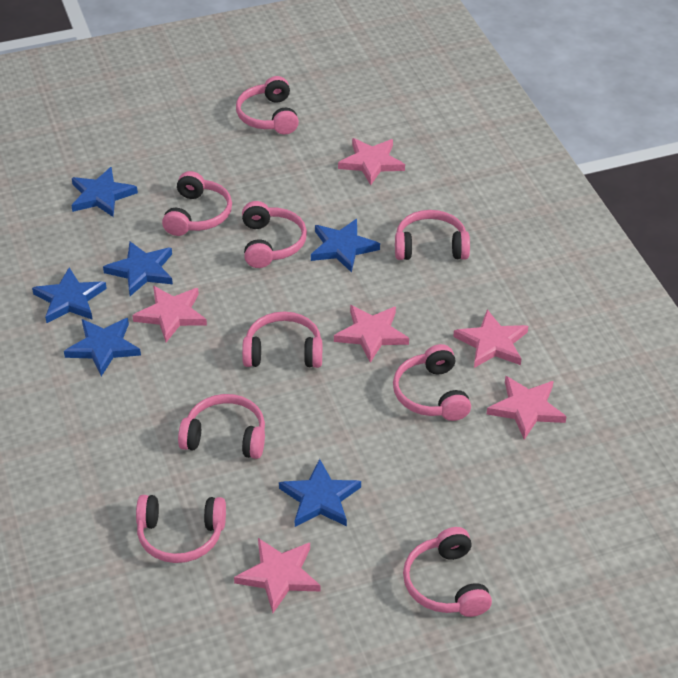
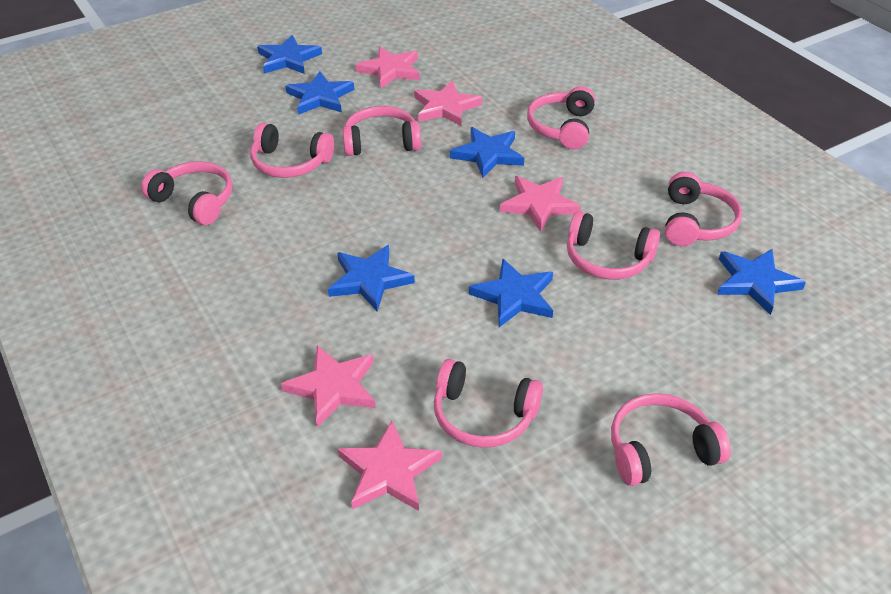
pink headphones: [136,495,226,563] [162,171,232,236] [178,394,265,459] [236,76,299,134] [242,201,307,268] [242,311,322,368] [393,344,471,421] [395,210,470,260] [403,527,492,617] = 9 -> [141,161,233,225] [250,123,334,178] [342,106,421,156] [434,359,543,448] [527,86,595,149] [567,211,660,280] [611,393,731,486] [665,172,742,246] = 8
pink star: [132,286,207,342] [234,538,320,613] [334,305,409,363] [338,138,405,185] [453,310,528,368] [487,376,567,440] = 6 -> [281,346,376,427] [338,420,442,511] [356,47,420,88] [414,81,482,126] [500,176,581,232] = 5

